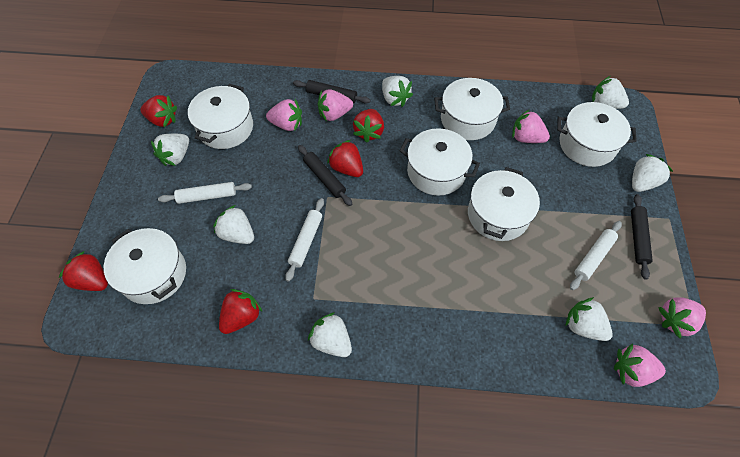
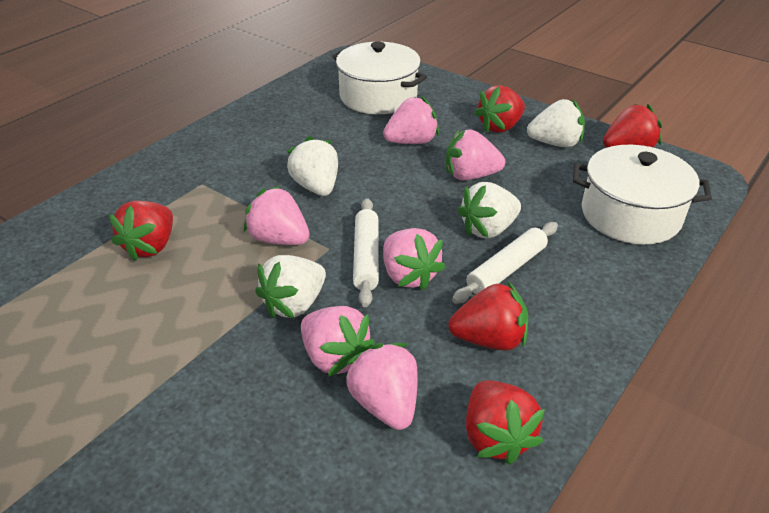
black rolling pin: [293,80,371,104] [298,145,352,206] [631,194,653,280] = 3 -> none = 0
pink strawberry: [266,99,302,131] [318,89,353,122] [512,109,550,143] [614,344,666,387] [658,298,706,338] = 5 -> [244,186,310,245] [301,306,375,377] [345,343,418,430] [383,96,439,144] [383,228,446,291] [446,129,505,180] = 6
white pot: [104,228,186,304] [188,84,253,149] [400,128,480,196] [434,78,510,140] [468,167,540,241] [557,102,637,167] = 6 -> [332,42,427,114] [573,145,712,244] = 2
white rolling pin: [158,182,252,204] [285,198,324,282] [570,221,622,290] = 3 -> [353,198,379,307] [452,222,558,304] = 2
white strawberry: [151,134,189,166] [213,205,254,244] [308,312,352,357] [382,76,413,107] [565,297,613,341] [592,76,629,109] [632,154,673,192] = 7 -> [255,255,326,319] [287,136,338,196] [457,182,521,238] [527,99,585,147] = 4

